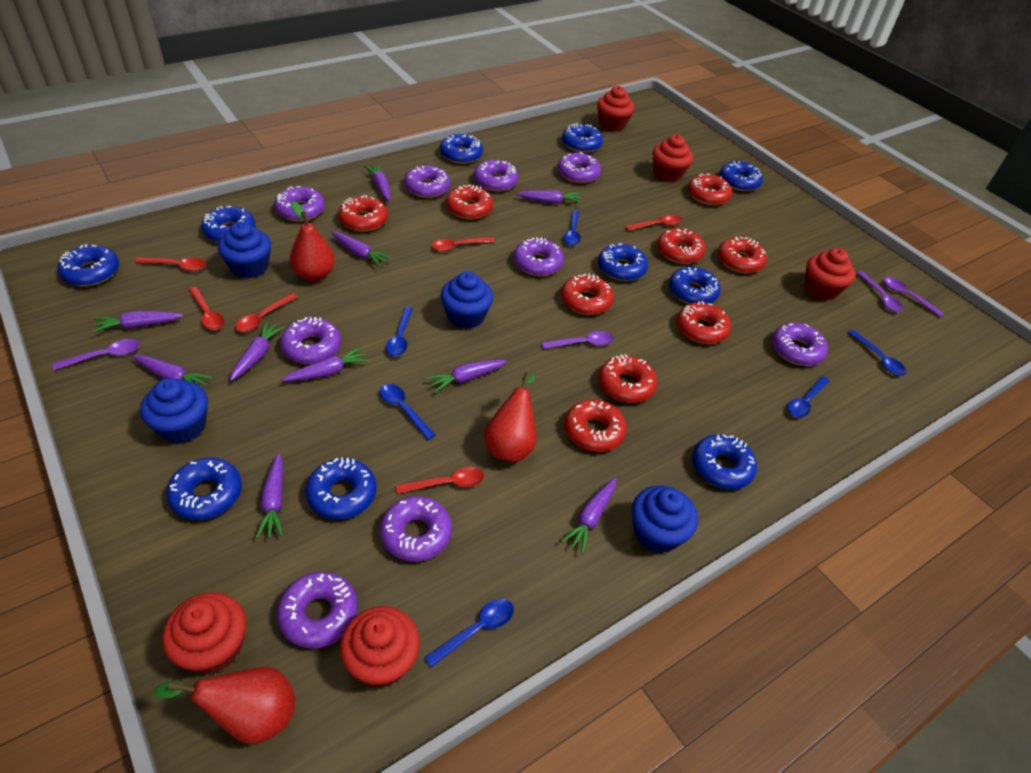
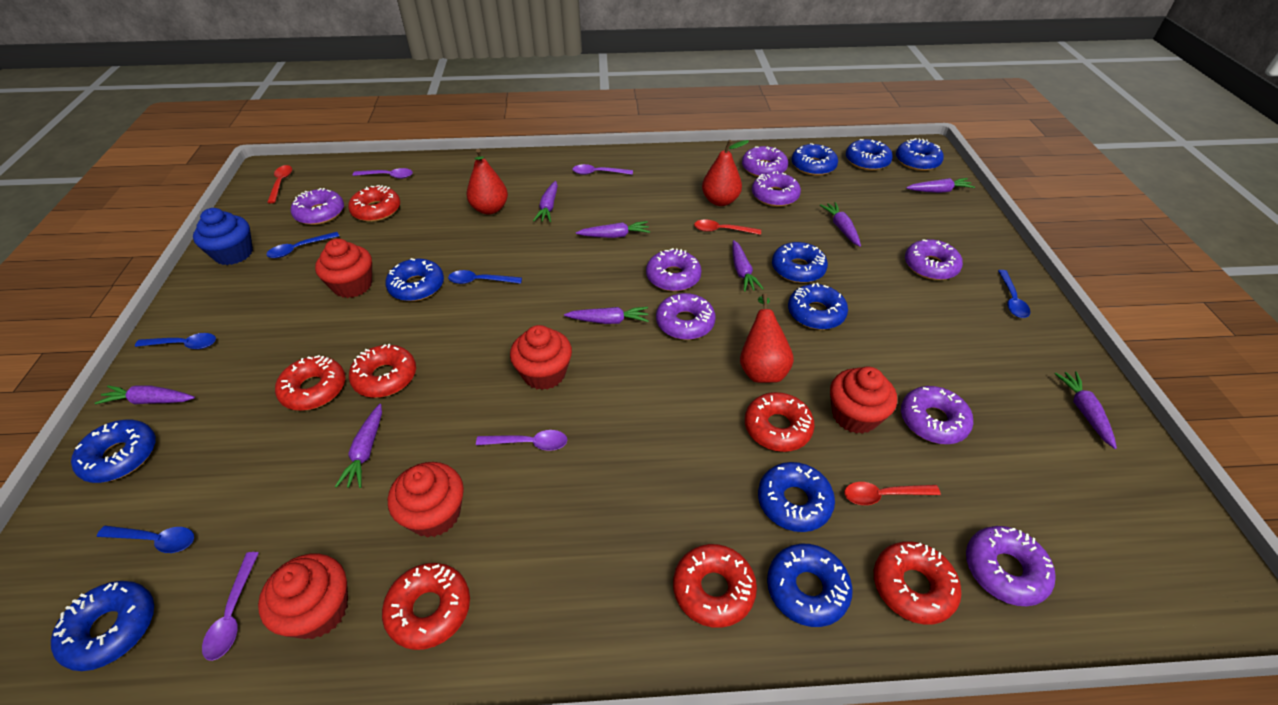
blue cupcake: [140,378,208,444] [218,221,271,279] [441,271,493,329] [632,485,698,553] = 4 -> [193,208,253,265] = 1
blue spoon: [380,384,435,440] [386,307,413,356] [424,599,514,667] [564,210,581,246] [787,376,830,417] [847,330,906,376] = 6 -> [97,526,194,553] [135,333,216,349] [266,232,339,258] [448,270,522,284] [998,270,1030,318] = 5
purple carrot: [92,311,184,333] [132,355,213,385] [230,321,285,381] [256,453,283,539] [282,347,369,381] [331,232,392,267] [364,164,390,201] [426,360,507,393] [516,191,582,204] [561,478,616,554] = 10 -> [94,385,195,404] [335,404,382,488] [533,181,558,222] [564,307,649,324] [576,221,650,238] [732,240,764,292] [820,202,861,247] [906,178,975,193] [1054,371,1117,449] = 9
purple donut: [274,186,325,222] [277,572,358,648] [280,317,341,364] [380,496,452,562] [404,165,450,198] [474,160,518,192] [513,237,564,276] [558,152,601,183] [772,323,828,366] = 9 -> [291,188,344,225] [646,248,702,292] [656,293,715,340] [742,146,788,177] [752,171,801,207] [901,386,973,444] [905,239,963,280] [966,526,1056,606] = 8
red donut: [338,195,388,232] [446,185,493,219] [561,273,614,315] [564,399,627,452] [598,354,657,403] [657,228,706,264] [677,301,731,344] [688,173,732,205] [718,237,767,273] = 9 -> [275,355,345,411] [348,185,400,222] [349,344,416,398] [382,563,470,650] [673,544,757,628] [745,392,815,452] [874,541,962,625] = 7
red spoon: [135,257,206,271] [189,287,224,330] [235,293,298,332] [396,467,484,494] [432,237,495,251] [625,215,682,231] = 6 -> [267,165,292,203] [694,220,761,235] [844,482,941,505] = 3

